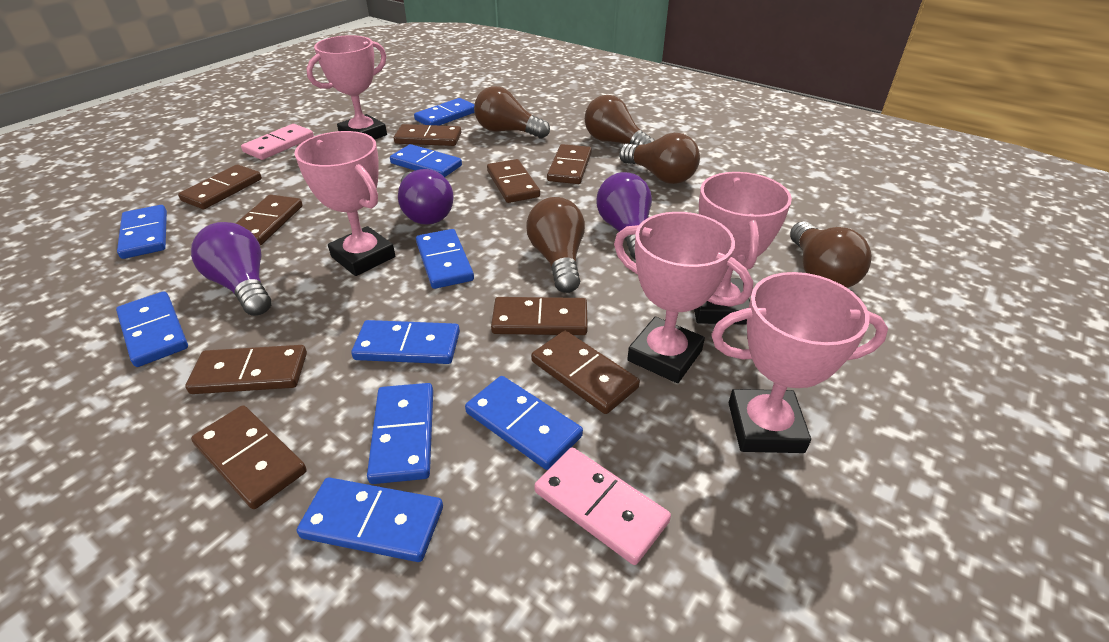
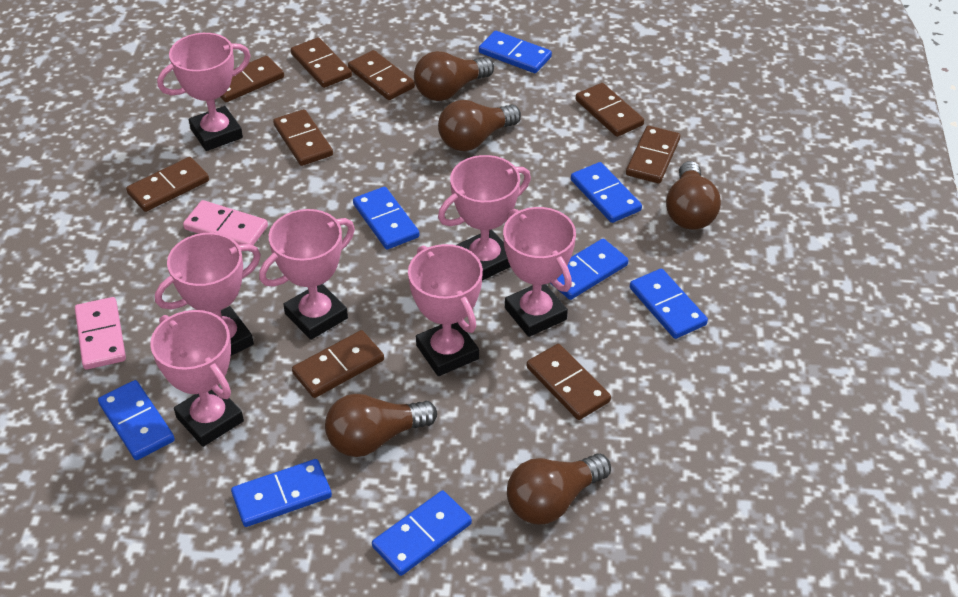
blue domino: [116,291,188,367] [117,205,167,259] [297,477,443,562] [351,320,460,364] [367,383,433,484] [390,144,462,177] [414,98,475,125] [416,229,474,289] [465,376,583,470] = 9 -> [98,380,175,460] [231,459,332,527] [353,187,419,249] [372,491,472,576] [479,31,552,73] [551,239,629,300] [571,162,642,223] [630,268,708,339] = 8
pink trophy: [294,131,395,276] [306,35,387,140] [614,212,753,383] [694,172,792,325] [711,272,888,453] = 5 -> [150,310,244,447] [155,233,261,356] [157,33,251,151] [259,209,355,340] [408,244,483,376] [438,155,531,280] [503,207,576,337] = 7
purple light bulb: [191,222,271,316] [398,169,454,225] [596,172,652,260] = 3 -> none = 0

